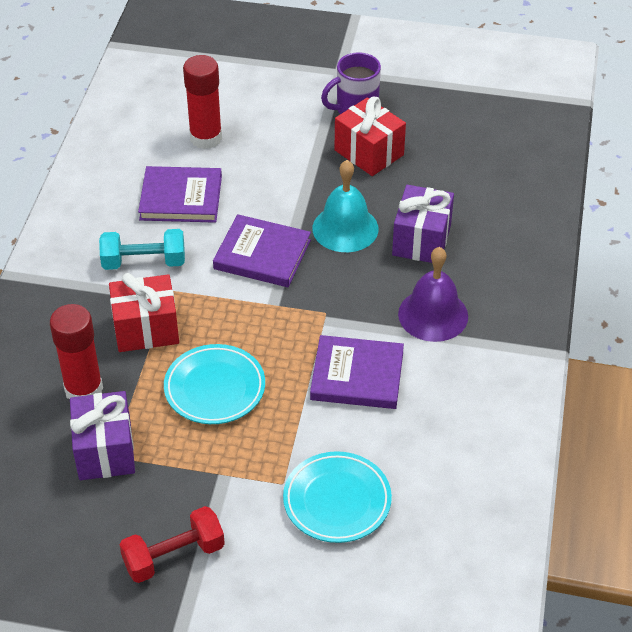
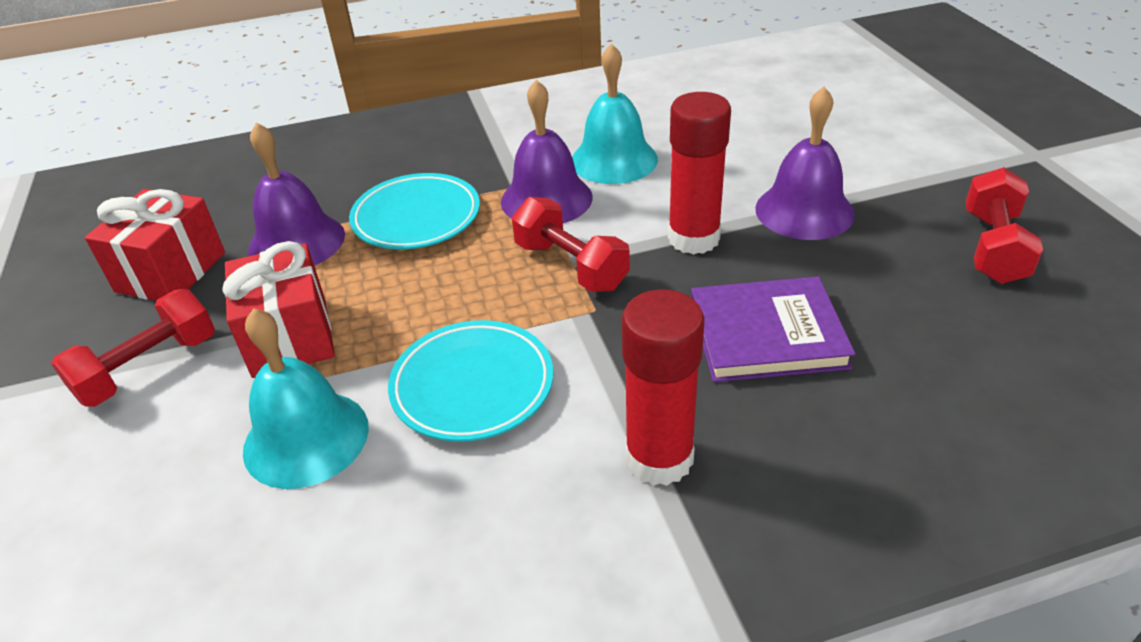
purple bell: [398,247,468,342] = 1 -> [248,122,345,266] [501,80,593,223] [755,87,855,240] = 3
purple book: [138,166,222,223] [213,214,311,287] [310,335,404,409] = 3 -> [691,276,856,382] = 1
purple gift: [70,391,135,480] [392,185,454,263] = 2 -> none = 0
purple mug: [321,52,381,114] = 1 -> none = 0
red dumbbell: [119,506,225,583] = 1 -> [51,289,215,407] [512,197,630,292] [965,167,1043,284] = 3
turquoise bell: [312,160,379,252] = 1 -> [243,308,369,489] [572,43,658,184] = 2
turquoise dumbbell: [99,229,185,270] = 1 -> none = 0

